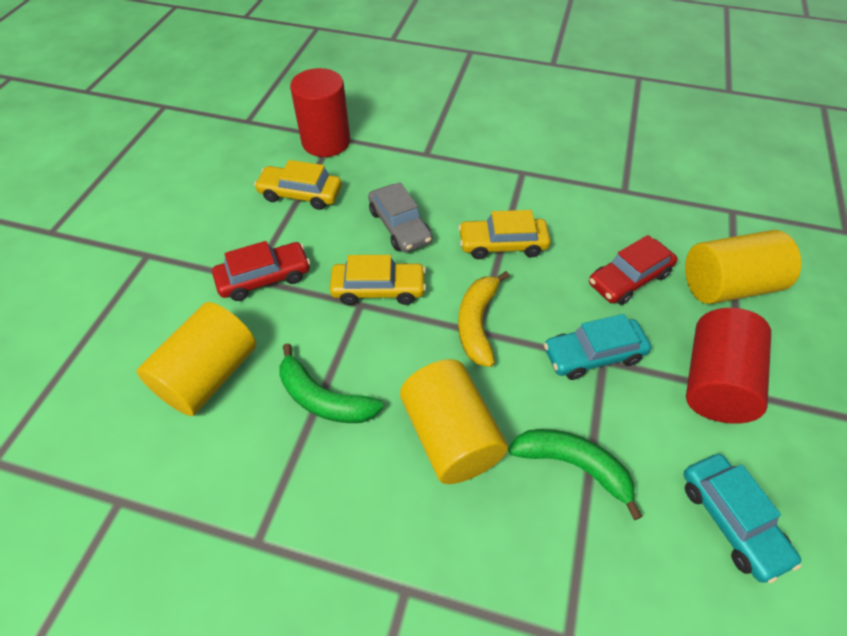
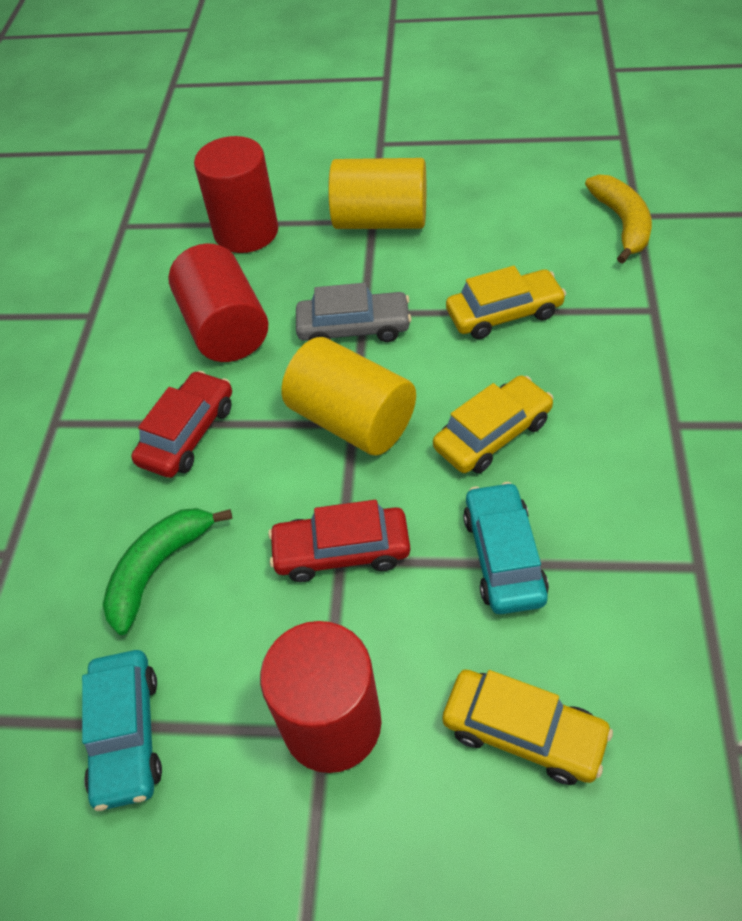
green banana: [279,343,383,423] [508,429,643,520] = 2 -> [103,508,233,635] = 1
red cylinder: [290,68,350,157] [686,308,771,424] = 2 -> [168,243,269,362] [194,136,278,253] [260,621,381,773] = 3
yellow cylinder: [137,302,256,416] [400,359,508,484] [685,230,801,304] = 3 -> [281,337,416,456] [328,158,426,229] = 2

